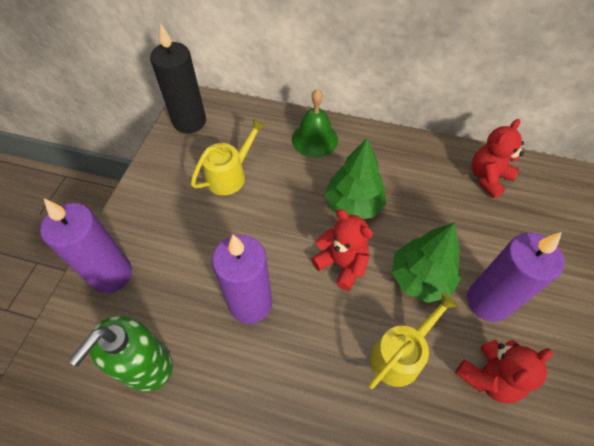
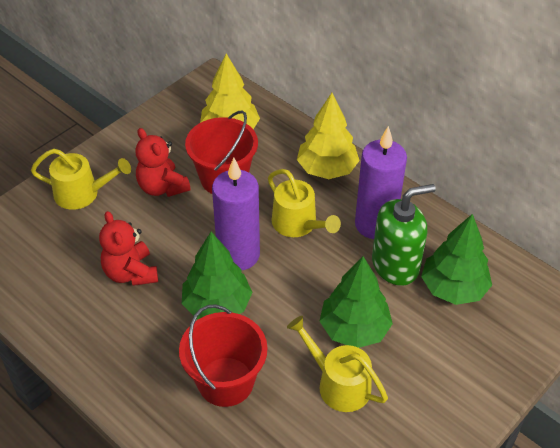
black candle: [150,23,206,133] = 1 -> none = 0
green bell: [292,89,338,158] = 1 -> none = 0
green tree: [325,138,386,219] [392,222,461,303] = 2 -> [182,232,253,320] [320,256,393,348] [421,214,492,305] = 3
purple candle: [40,199,132,293] [212,235,272,324] [467,232,565,322] = 3 -> [212,158,260,271] [355,126,407,239] = 2
red bucket: none = 0 -> [179,304,267,407] [185,110,258,194] = 2
red teddy bear: [311,209,373,291] [455,340,553,403] [472,119,524,198] = 3 -> [99,211,158,286] [135,128,191,197] = 2
yellow tree: none = 0 -> [200,54,260,129] [297,93,360,179] = 2
yellow watering can: [191,118,266,195] [368,292,459,389] = 2 -> [31,149,131,210] [268,169,341,237] [287,316,388,412] = 3

